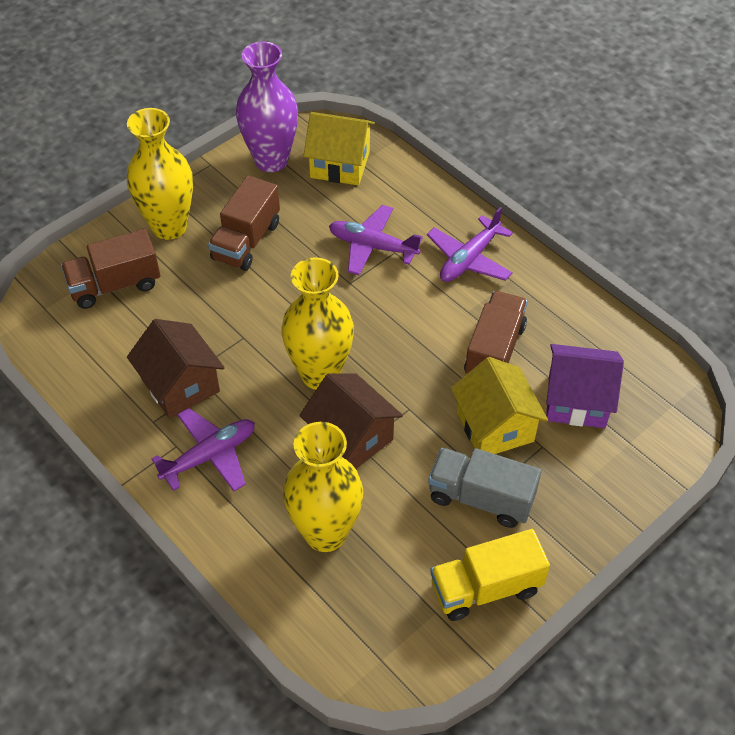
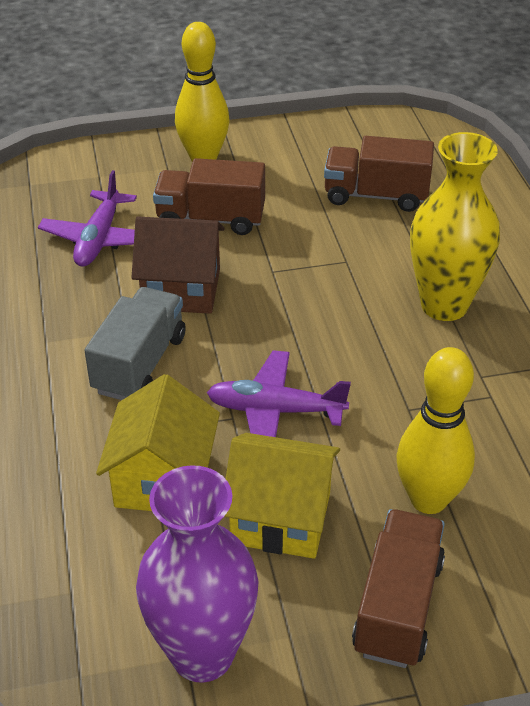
brown house: [127,319,225,418] [299,373,403,469] = 2 -> [131,217,225,314] = 1
purple house: [546,344,624,428] = 1 -> none = 0
purple plane: [151,408,255,492] [329,205,423,275] [427,207,513,282] = 3 -> [38,170,137,267] [207,350,351,437] = 2
yellow bowling pin: none = 0 -> [175,22,229,162] [397,347,475,514] = 2
yellow truck: [430,529,550,621] = 1 -> none = 0
yellow vase: [127,108,193,240] [281,257,354,390] [283,422,363,552] = 3 -> [410,132,500,321] = 1

